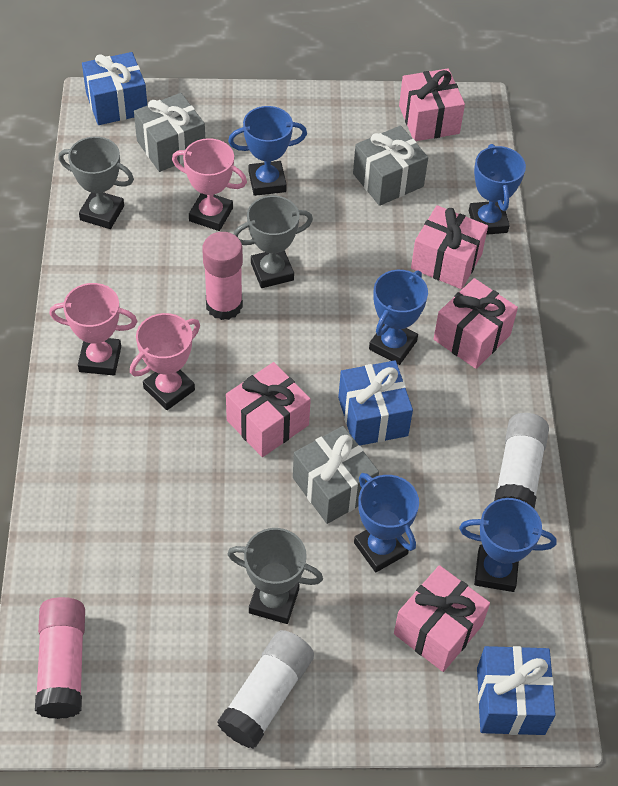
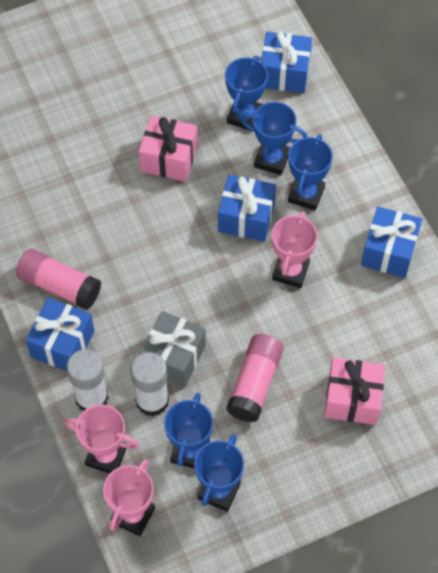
blue gift: [82,52,147,125] [338,361,413,445] [477,646,556,735] = 3 -> [26,298,94,371] [218,175,276,242] [261,31,312,93] [361,206,422,278] = 4
grey gift: [134,93,205,172] [293,426,379,524] [353,125,428,206] = 3 -> [140,311,206,388] = 1
grey trophy: [58,136,134,229] [227,528,323,624] [233,196,313,288] = 3 -> none = 0
pink gift: [226,362,311,457] [394,565,490,672] [399,69,465,141] [411,205,488,289] [434,278,518,369] = 5 -> [139,115,198,182] [324,358,385,425] = 2

